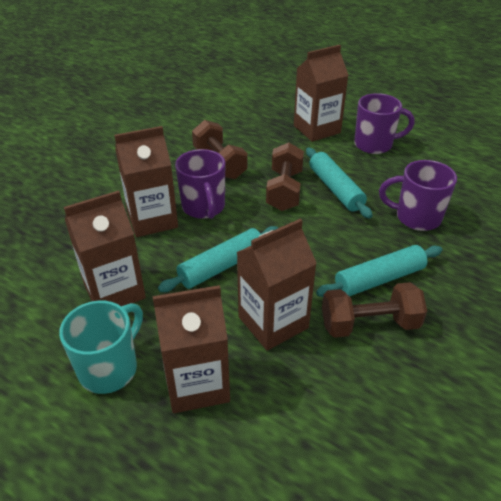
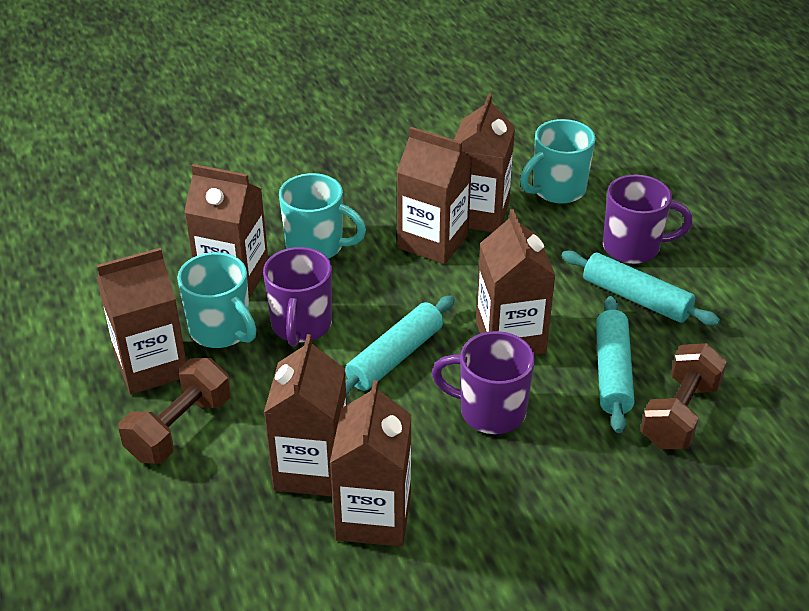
brown carton: [64,190,146,307] [114,126,178,237] [152,285,230,413] [237,219,317,351] [294,45,349,142] = 5 -> [97,248,186,395] [184,164,268,298] [264,334,347,497] [330,380,411,547] [397,127,472,264] [454,94,515,232] [476,209,556,355] = 7
brown dumbbell: [192,120,248,179] [266,143,304,211] [322,282,427,338] = 3 -> [118,358,231,464] [640,343,727,449] = 2
turquoise mug: [59,301,143,394] = 1 -> [177,252,256,348] [279,173,366,259] [520,119,595,204] = 3

